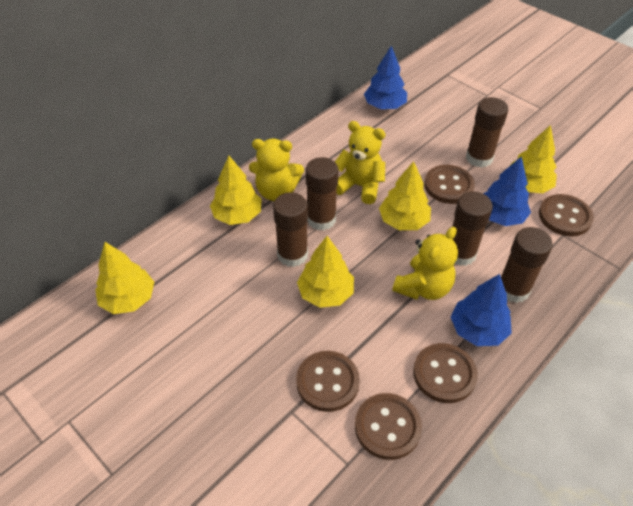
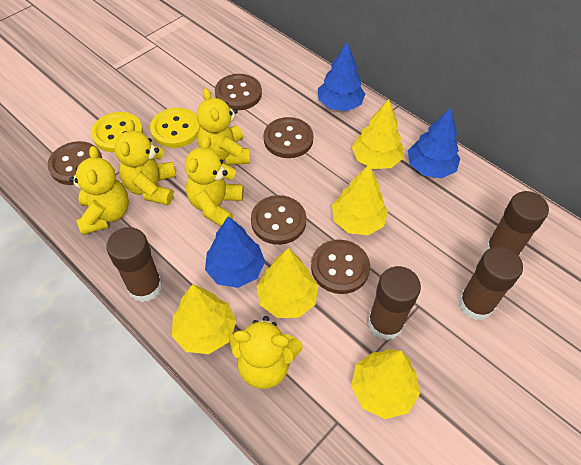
brown glue stick: [273,192,308,267] [306,157,338,231] [452,191,493,266] [466,97,508,168] [501,227,553,303] = 5 -> [107,227,162,302] [368,266,421,341] [458,246,523,320] [485,191,549,255] = 4
yellow button: none = 0 -> [91,112,143,152] [150,108,201,148] = 2
yellow teddy bear: [249,139,304,201] [335,121,386,204] [392,227,458,300] = 3 -> [69,146,129,235] [114,120,176,205] [185,136,244,226] [197,88,250,165] [229,316,303,389] = 5

